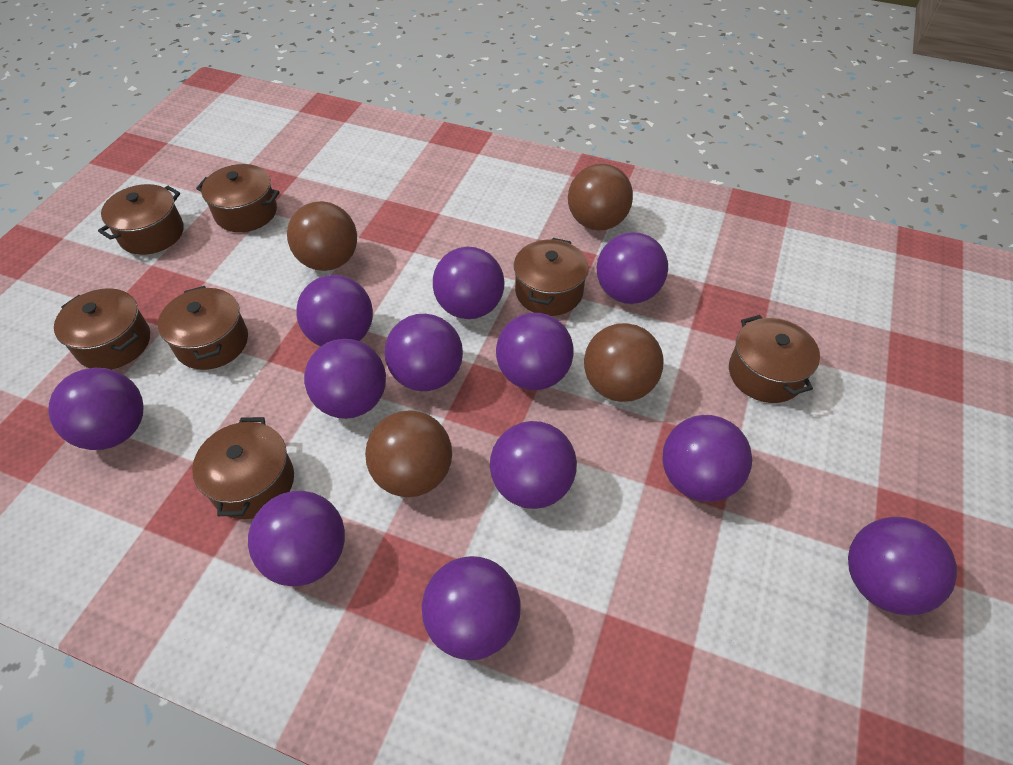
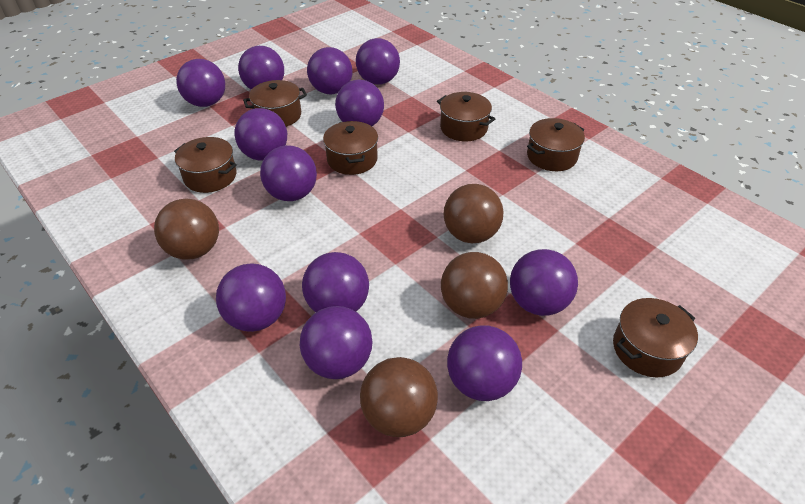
brown pot: [54,288,150,369] [98,184,184,255] [158,286,248,370] [192,417,294,519] [196,164,280,232] [514,238,588,316] [729,315,820,403] = 7 -> [174,137,237,193] [243,80,307,127] [323,121,378,175] [437,92,495,141] [527,118,585,171] [613,298,698,377] = 6

